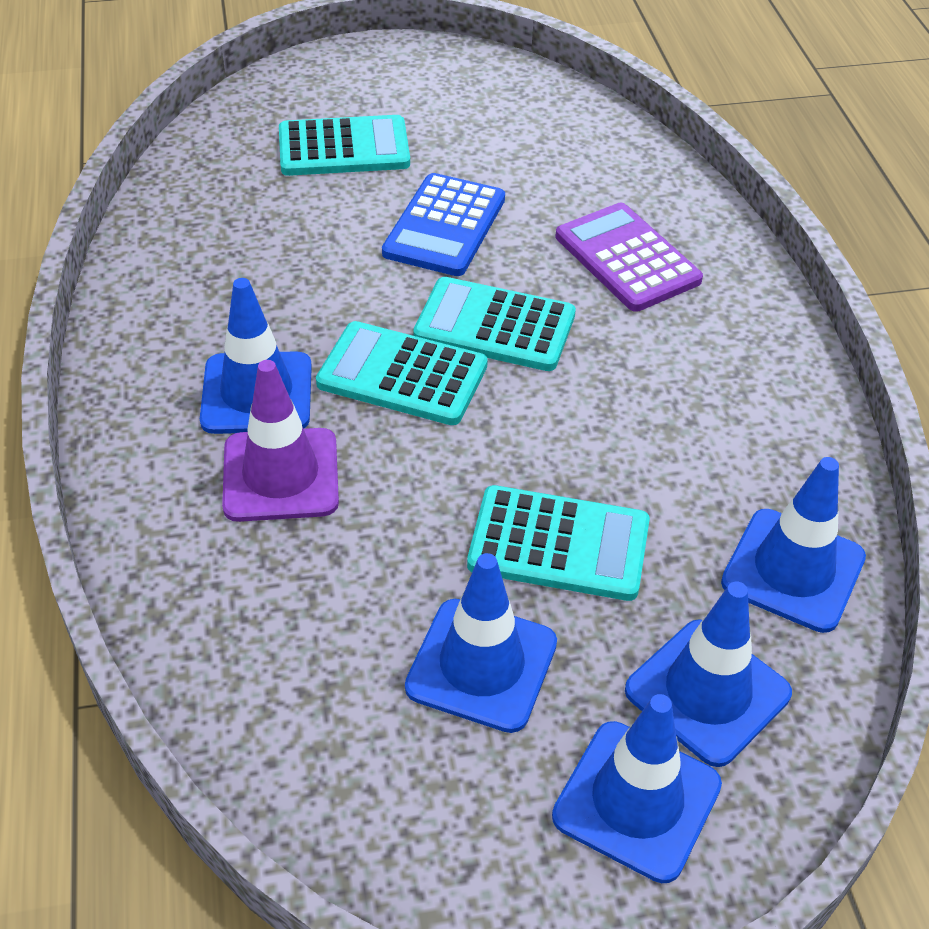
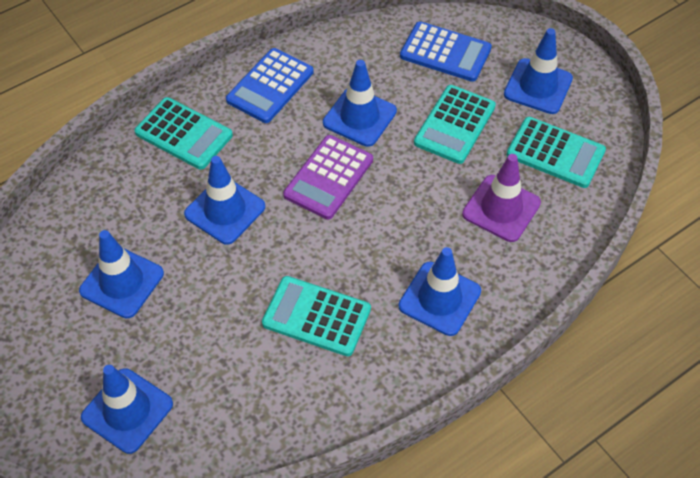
blue calculator: [382,173,505,276] = 1 -> [226,48,313,123] [400,21,492,82] = 2
blue traffic cone: [200,278,312,434] [405,553,557,733] [552,694,722,883] [625,581,792,767] [721,457,866,633] = 5 -> [79,230,164,318] [81,365,173,454] [184,156,265,245] [323,60,397,147] [398,247,481,336] [504,28,573,114] = 6

